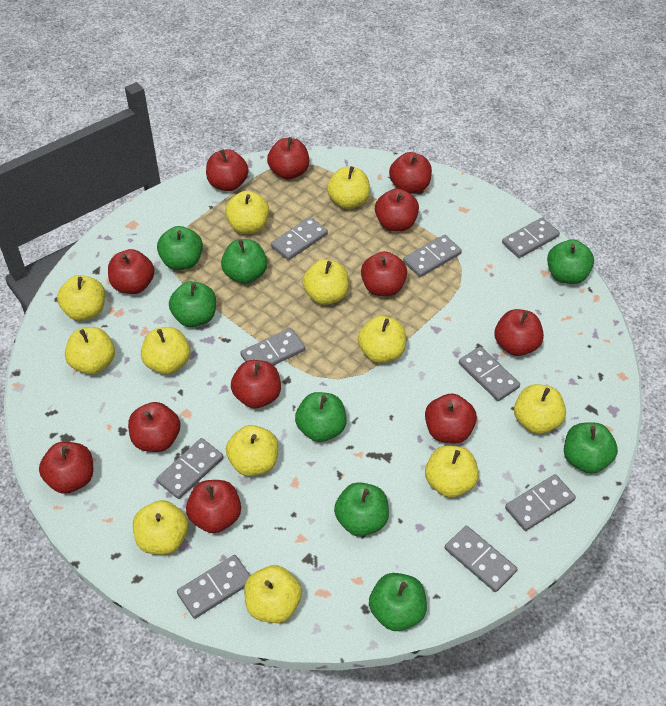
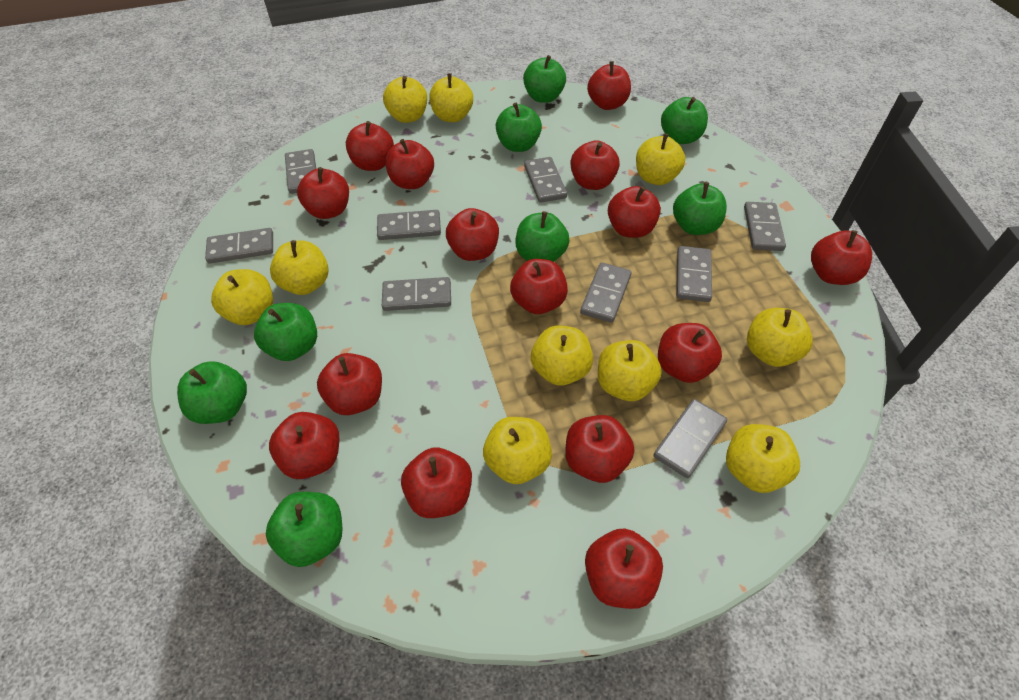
red apple: [39,442,93,494] [108,249,155,294] [128,402,180,452] [186,480,241,533] [206,149,249,191] [231,360,281,408] [267,137,309,179] [361,251,407,296] [375,188,419,231] [389,152,432,194] [425,394,477,443] [495,309,544,356] = 12 -> [269,412,339,479] [297,167,349,219] [317,353,382,415] [346,121,394,171] [385,139,434,189] [401,448,472,518] [446,208,499,261] [510,259,568,314] [565,415,634,483] [570,140,620,190] [585,528,663,609] [587,61,631,110] [608,186,661,238] [658,323,722,383] [811,230,872,285] = 15
yellow apple: [57,275,105,321] [65,327,115,374] [133,500,188,555] [141,327,190,374] [225,191,269,234] [226,425,278,476] [244,565,302,623] [302,259,349,305] [327,166,370,209] [358,316,406,363] [425,445,479,498] [514,384,566,434] = 12 -> [211,269,273,325] [270,240,329,295] [383,76,427,123] [429,73,473,122] [483,417,552,484] [531,326,593,386] [598,340,662,401] [636,134,685,185] [726,424,800,493] [747,308,813,367] = 10

